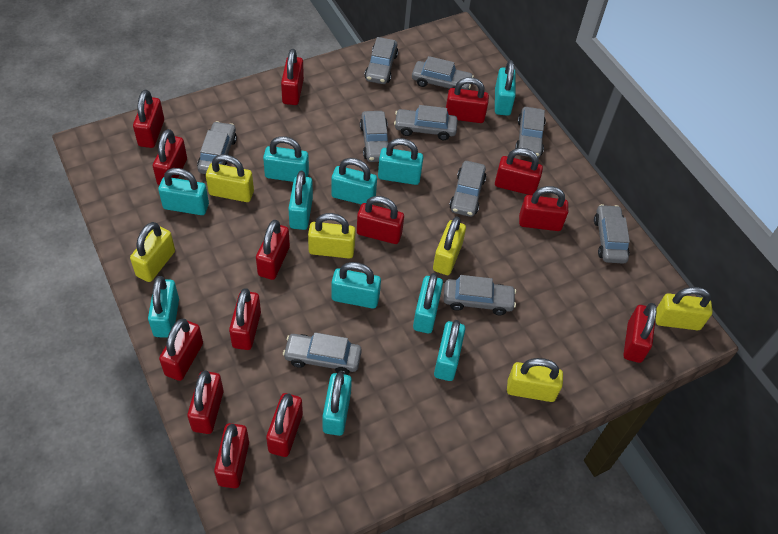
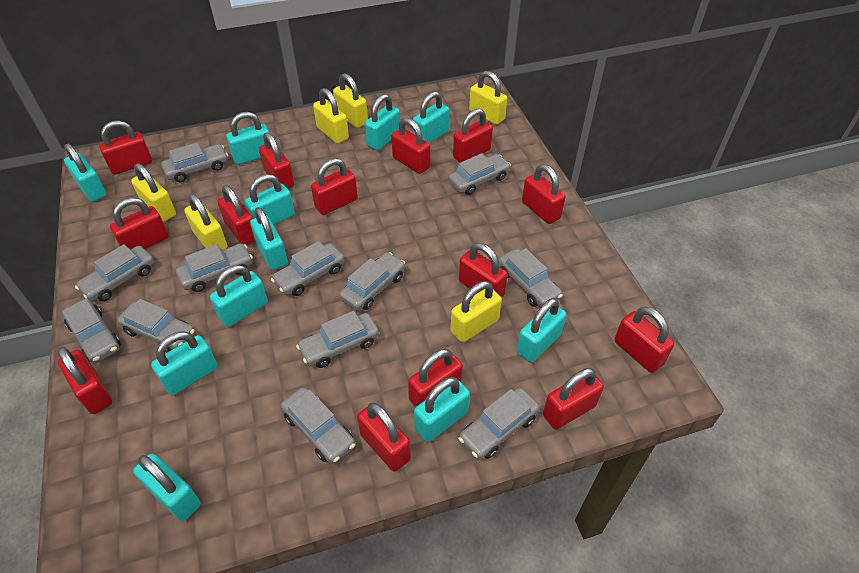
grey car: [197,121,237,174] [283,332,362,375] [360,111,389,162] [365,37,398,84] [394,105,458,140] [412,56,474,90] [443,275,516,315] [449,161,486,217] [515,107,546,158] [594,204,630,263] = 10 -> [62,299,121,363] [75,244,154,302] [117,299,195,352] [161,142,228,182] [176,243,253,292] [271,241,344,296] [281,387,355,464] [296,311,379,368] [339,252,405,311] [448,153,511,195] [458,388,540,460] [498,248,563,307] = 12

